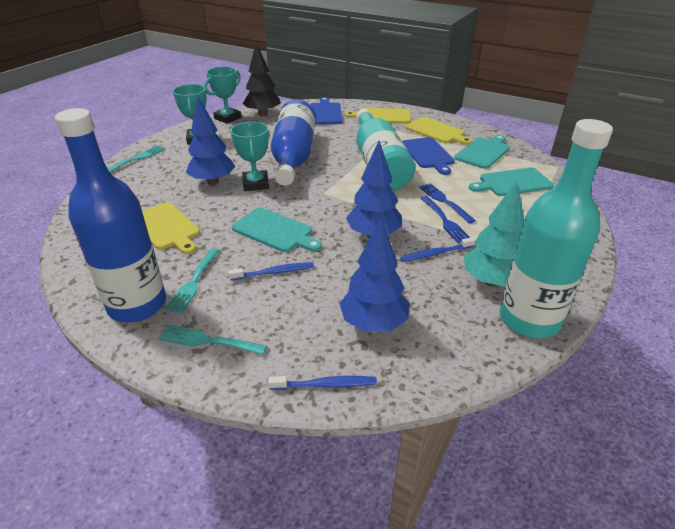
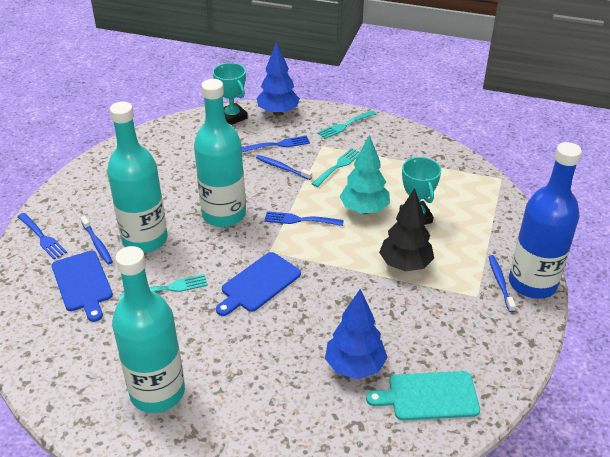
blue bottle: [55,108,166,322] [271,99,316,185] = 2 -> [509,142,582,299] = 1
blue fork: [419,183,476,223] [421,196,470,243] = 2 -> [17,213,67,259] [242,136,310,152] [264,211,344,226] = 3
blue tree: [186,96,235,185] [339,218,409,332] [346,141,402,238] = 3 -> [256,42,300,116] [325,289,388,379] = 2
turquoise bottle: [356,108,415,190] [500,119,613,338] = 2 -> [107,102,168,253] [112,246,185,413] [194,79,246,227] = 3
turquoise cutting board: [232,208,322,252] [454,135,510,169] [469,168,554,196] = 3 -> [366,371,480,420] = 1
turquoise trophy: [173,84,206,145] [204,67,242,124] [230,122,269,191] = 3 -> [213,63,248,125] [399,157,441,225] = 2
yellow cutting board: [142,202,200,254] [345,108,411,124] [405,117,472,145] = 3 -> none = 0

